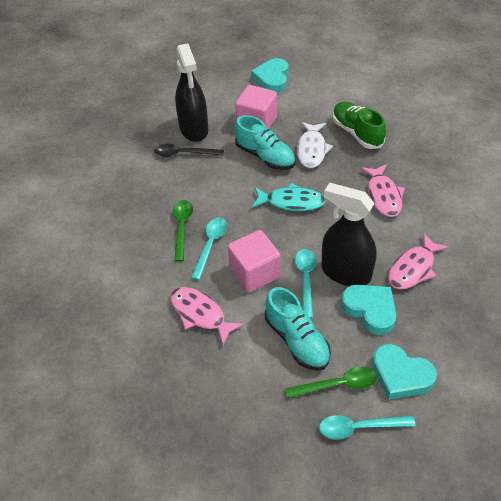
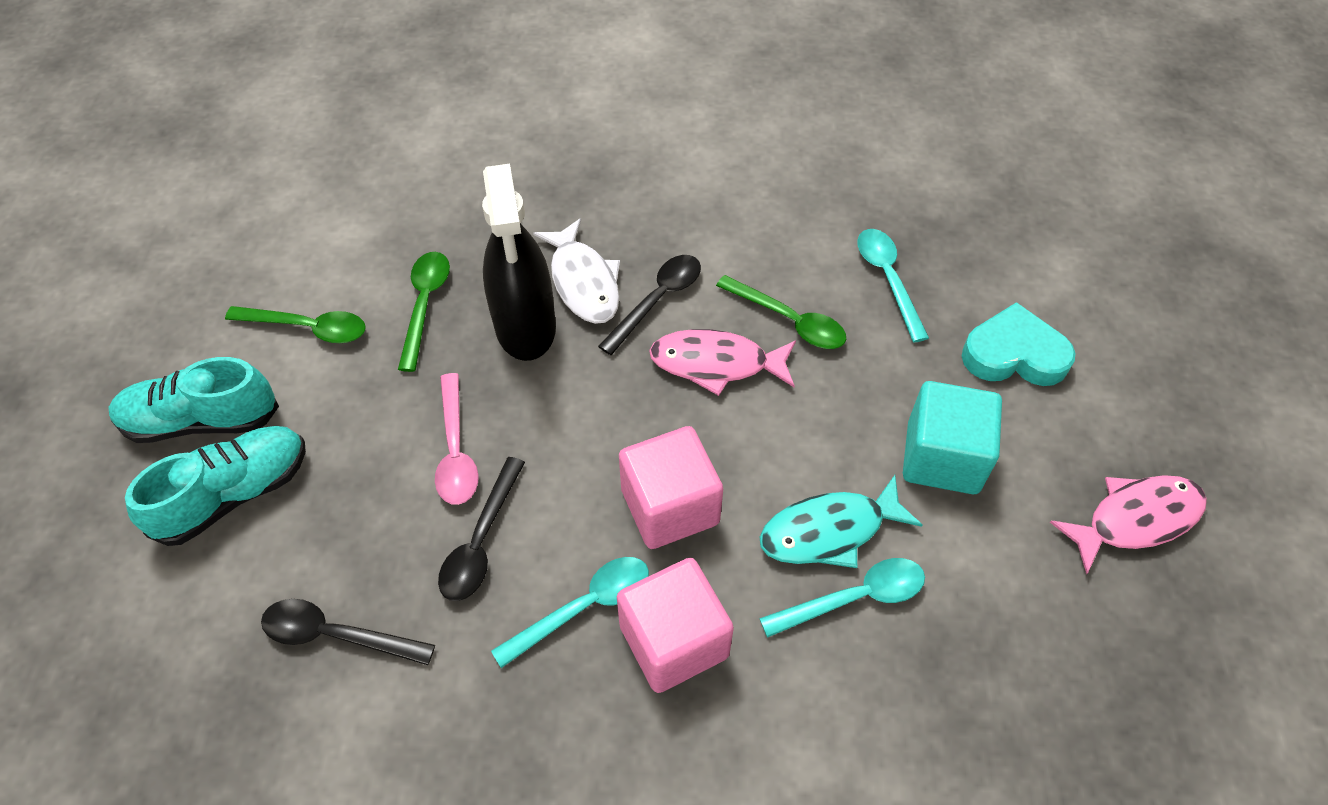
black spoon: [154,144,224,157] = 1 -> [261,599,435,665] [438,457,525,601] [598,255,701,355] = 3
black spray bottle: [175,43,208,142] [322,183,376,286] = 2 -> [482,164,556,361] = 1
green shoe: [332,102,386,149] = 1 -> none = 0
green spoon: [173,200,193,262] [286,366,377,398] = 2 -> [225,306,366,343] [398,252,450,372] [716,275,846,349] = 3
pink fish: [170,287,244,345] [361,164,405,217] [388,233,449,289] = 3 -> [649,329,796,396] [1050,475,1207,575] = 2
pink spoon: none = 0 -> [435,373,479,505] = 1
turquoise cube: none = 0 -> [903,381,1002,494] = 1
turquoise heart: [251,58,288,93] [341,285,396,335] [372,344,437,400] = 3 -> [962,302,1076,386] = 1

